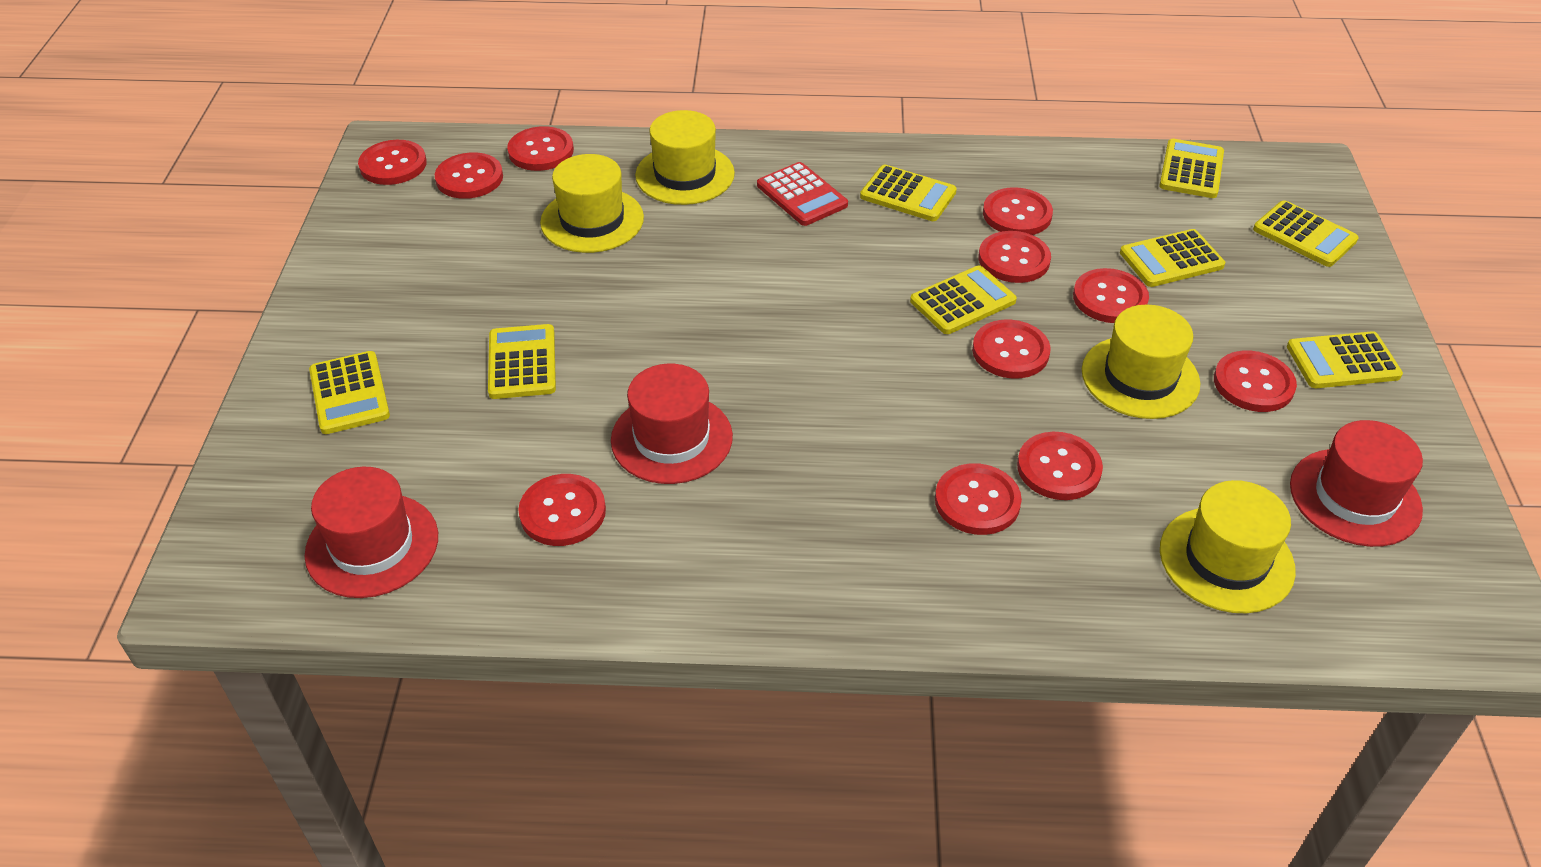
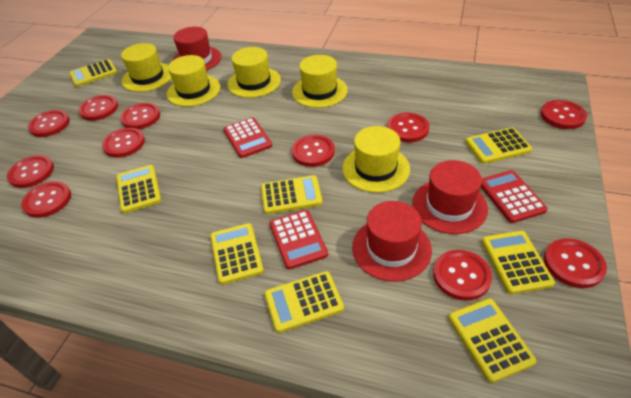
red calculator: [757,162,848,226] = 1 -> [223,117,272,158] [269,210,328,270] [481,170,548,223] = 3
yellow hat: [540,154,644,253] [635,110,735,205] [1082,305,1200,419] [1160,480,1296,613] = 4 -> [121,43,172,92] [167,55,221,107] [227,47,281,98] [292,55,348,108] [342,126,410,193] = 5

